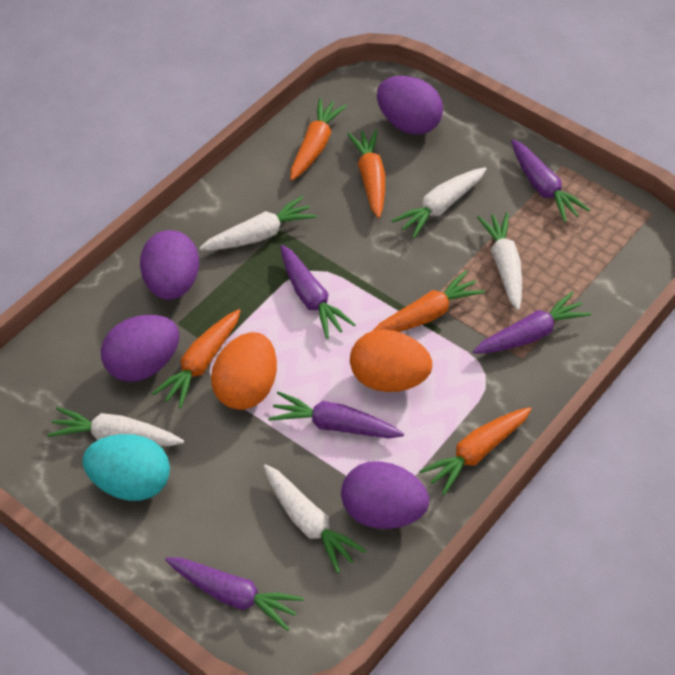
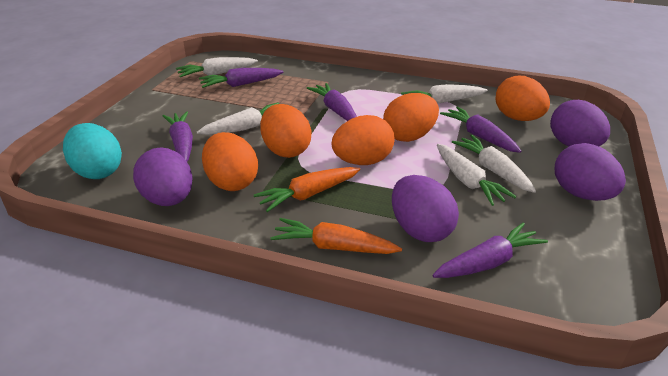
orange carrot: [152,309,241,409] [290,98,347,181] [347,130,385,218] [373,271,485,332] [419,407,532,495] = 5 -> [254,167,360,212] [270,218,402,254] = 2
orange egg: [211,332,277,410] [350,329,432,392] = 2 -> [202,132,258,191] [260,104,312,158] [332,115,395,165] [383,93,439,142] [495,76,550,121] = 5

